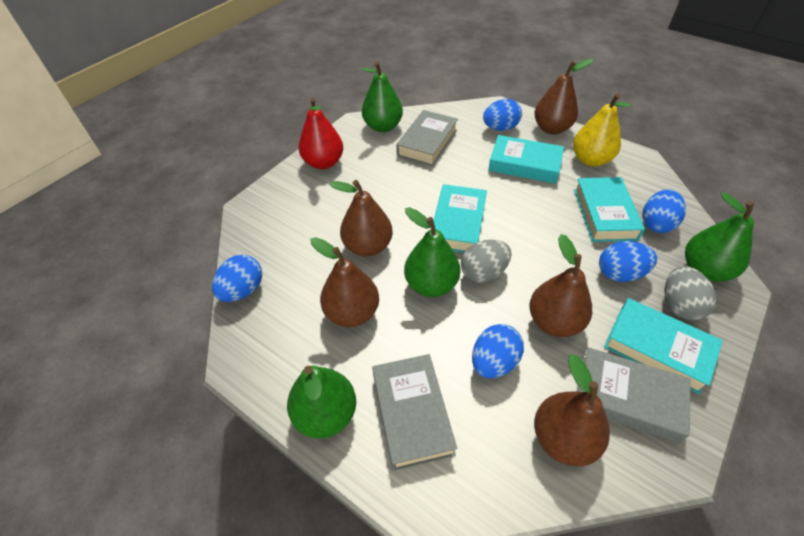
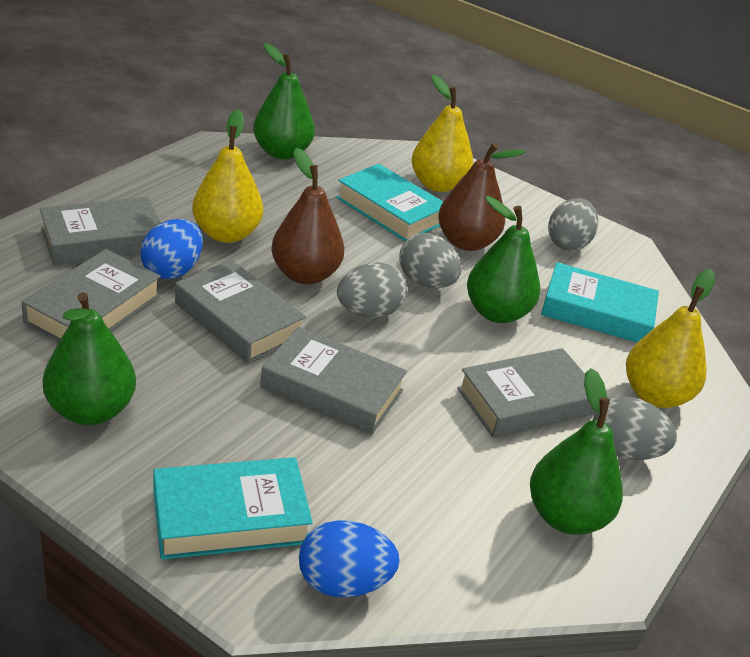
blue egg: [212,255,262,302] [472,324,524,378] [483,99,522,131] [599,241,657,282] [643,189,686,233] = 5 -> [140,219,203,279] [299,520,400,598] = 2
brown pear: [311,237,379,327] [329,180,393,256] [529,234,592,337] [534,354,610,467] [535,59,594,134] = 5 -> [271,148,344,285] [438,143,525,251] = 2
grey book: [372,354,457,471] [396,110,458,166] [577,347,691,443] = 3 -> [22,249,161,341] [40,197,161,265] [175,260,306,364] [260,327,407,435] [457,348,596,438] = 5
grey egg: [461,239,512,283] [664,266,716,320] = 2 -> [337,262,407,318] [399,233,462,288] [548,198,598,251] [593,396,677,460] = 4
red pear: [299,97,343,169] = 1 -> none = 0
turquoise book: [433,184,487,253] [488,135,564,184] [574,177,645,242] [604,298,723,394] = 4 -> [153,457,313,560] [336,164,443,241] [541,262,659,342] = 3
yellow pear: [573,93,632,167] = 1 -> [192,109,263,243] [412,74,473,192] [626,269,715,408] = 3

